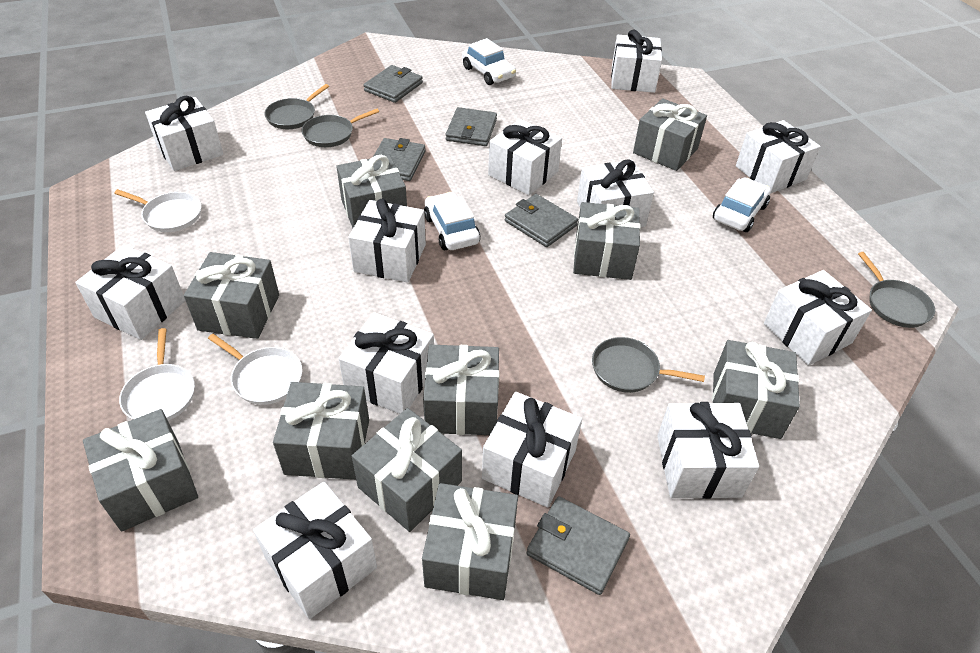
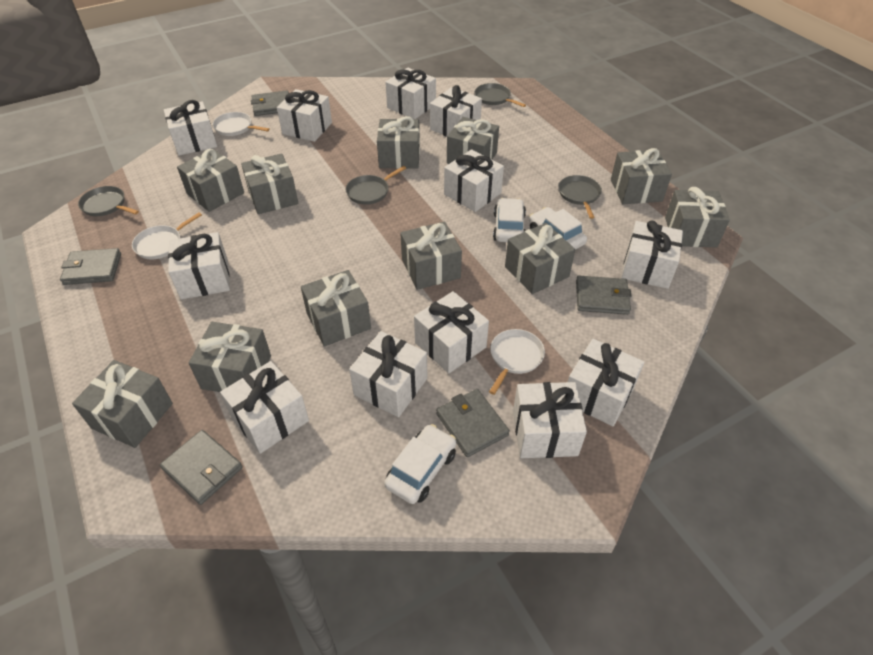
grey gift: [83,409,198,532] [184,252,279,339] [273,382,369,480] [336,155,407,228] [352,408,462,532] [422,483,518,600] [423,345,499,435] [573,202,641,280] [633,98,707,171] [712,340,800,439] = 10 -> [72,360,173,448] [177,149,244,212] [189,322,271,392] [241,153,298,214] [301,270,371,347] [377,116,420,169] [400,222,462,290] [447,117,499,164] [505,223,575,294] [611,148,672,204] [665,187,730,248] = 11

